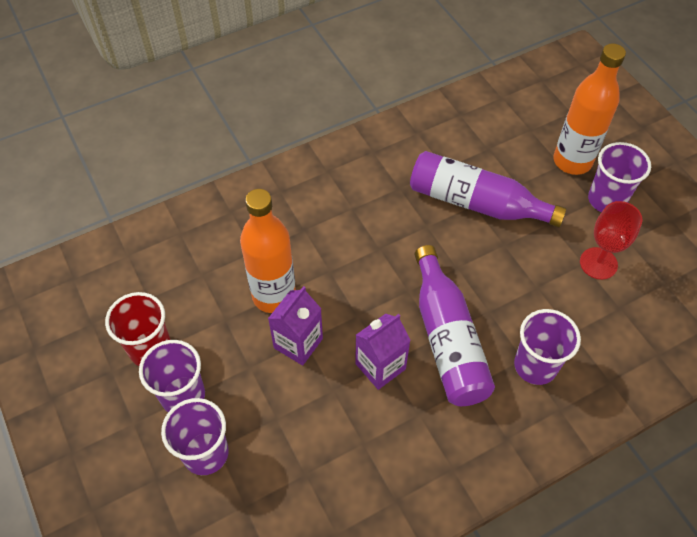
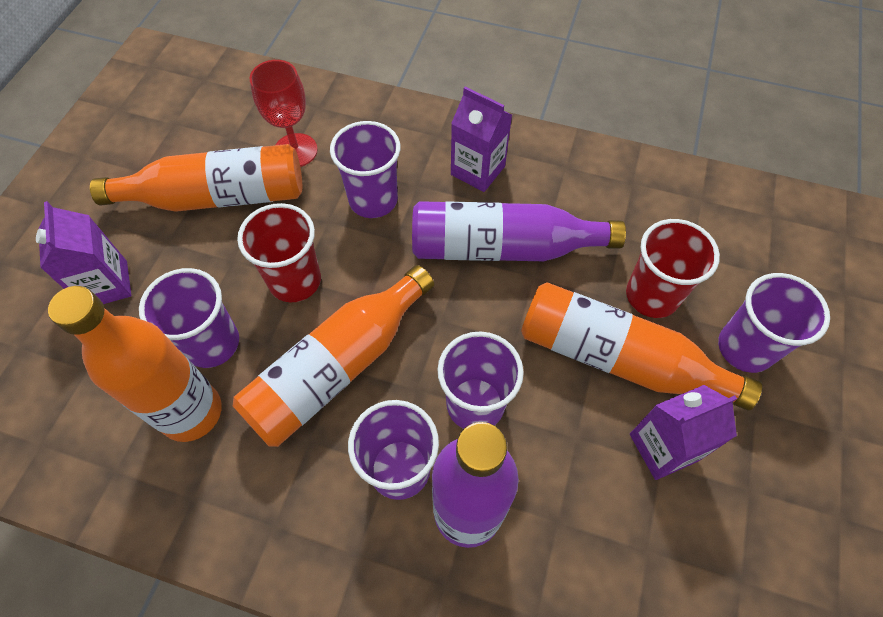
orange bottle: [240,189,296,313] [554,44,626,175] = 2 -> [48,286,222,442] [90,144,302,212] [233,265,434,447] [521,282,762,411] = 4
purple carton: [268,286,323,366] [355,314,411,390] = 2 -> [36,201,131,304] [451,87,512,192] [630,385,737,480] = 3
purple cup: [139,340,205,412] [161,398,229,475] [514,309,581,385] [588,142,651,212] = 4 -> [139,268,239,368] [330,121,400,218] [348,400,439,500] [437,331,524,429] [718,273,830,373] = 5
red cup: [105,292,171,366] = 1 -> [237,203,321,302] [626,219,720,318] = 2

